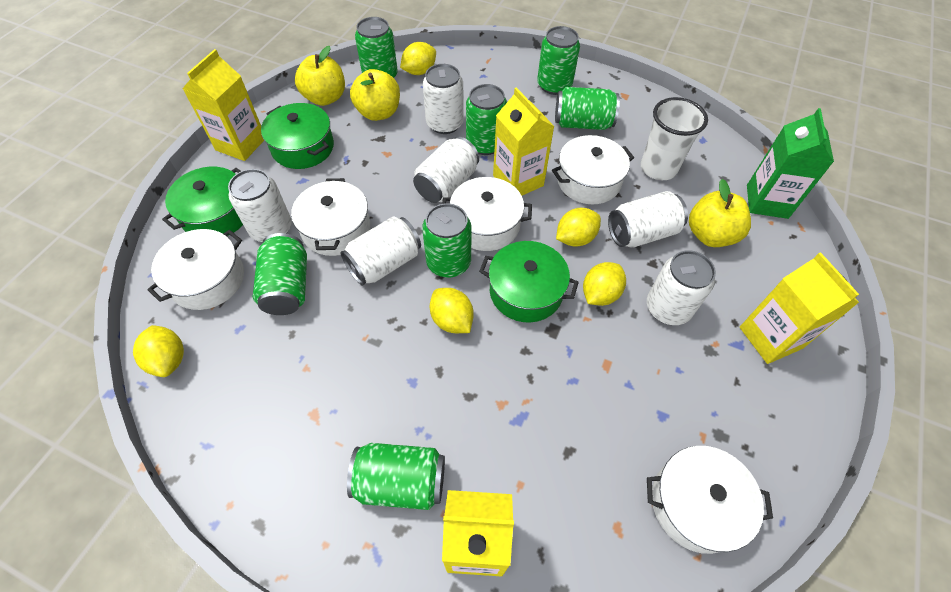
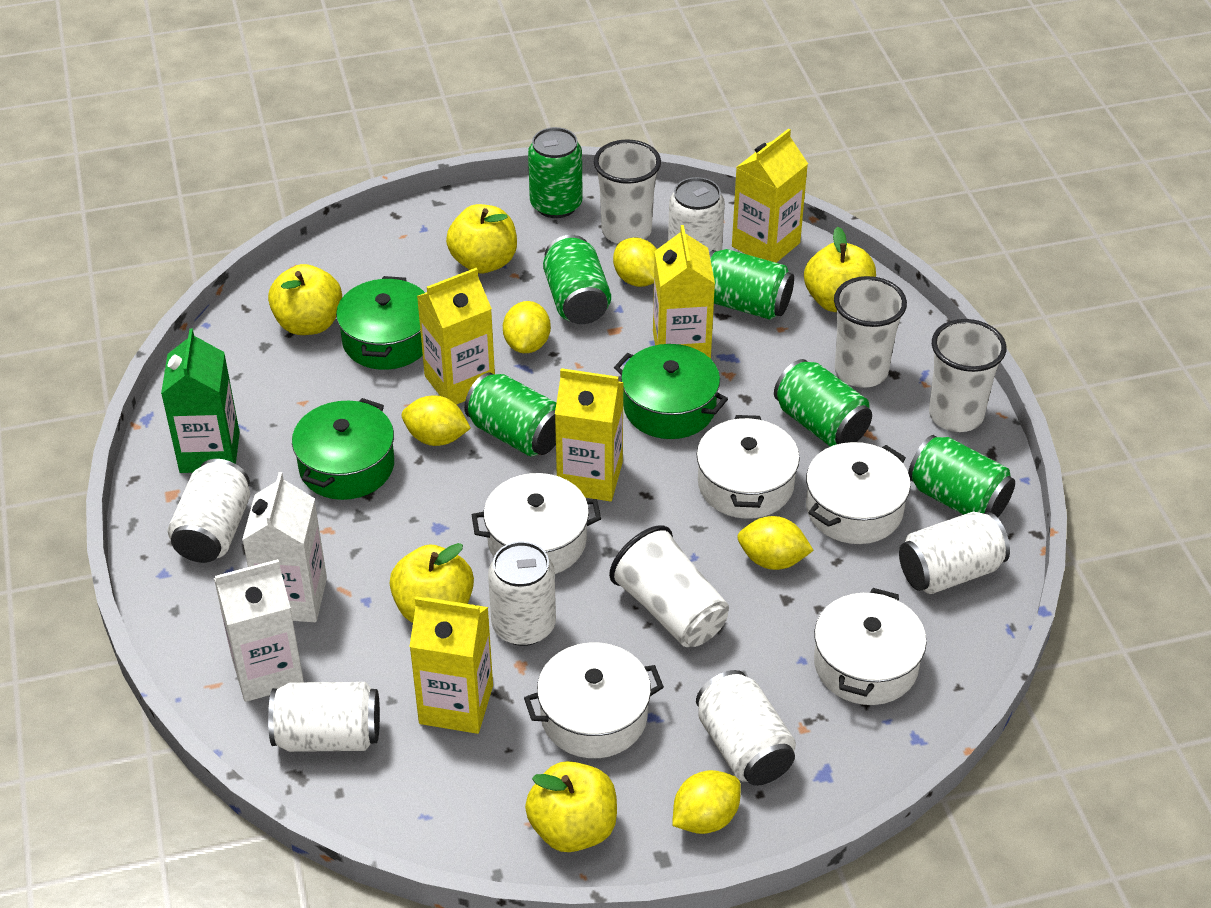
green can: [253,233,307,315] [347,443,445,510] [355,17,398,78] [422,203,472,277] [466,84,507,155] [537,26,580,95] [555,87,620,130] = 7 -> [464,372,556,456] [528,127,583,218] [543,235,611,324] [709,249,794,320] [774,359,872,447] [908,435,1015,517] = 6
white carton: none = 0 -> [214,559,304,702] [242,472,327,622] = 2
white cup: [641,97,708,180] = 1 -> [594,139,661,244] [609,525,729,647] [834,276,907,388] [929,319,1006,432] = 4
yellow apple: [295,46,345,106] [350,69,400,121] [689,179,751,247] = 3 -> [268,264,342,335] [389,543,474,623] [446,204,517,273] [525,761,617,852] [804,227,876,312] = 5
yellow carton: [182,49,264,161] [442,490,514,576] [493,87,555,196] [740,252,859,364] = 4 -> [409,596,493,734] [417,268,495,405] [555,368,624,501] [653,225,715,359] [732,129,808,263] = 5

